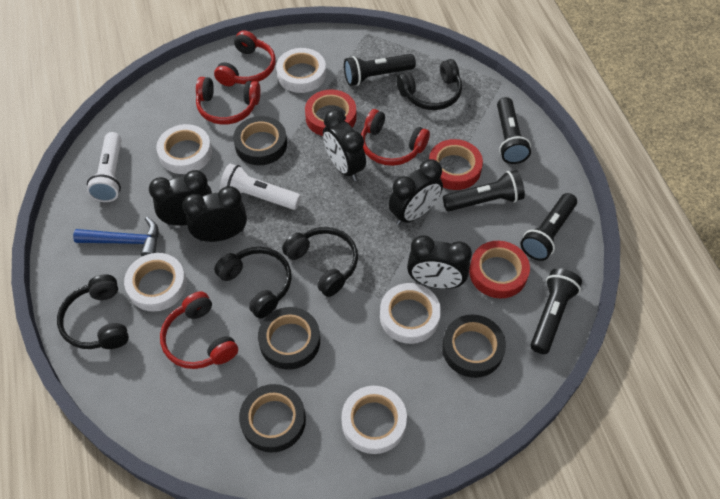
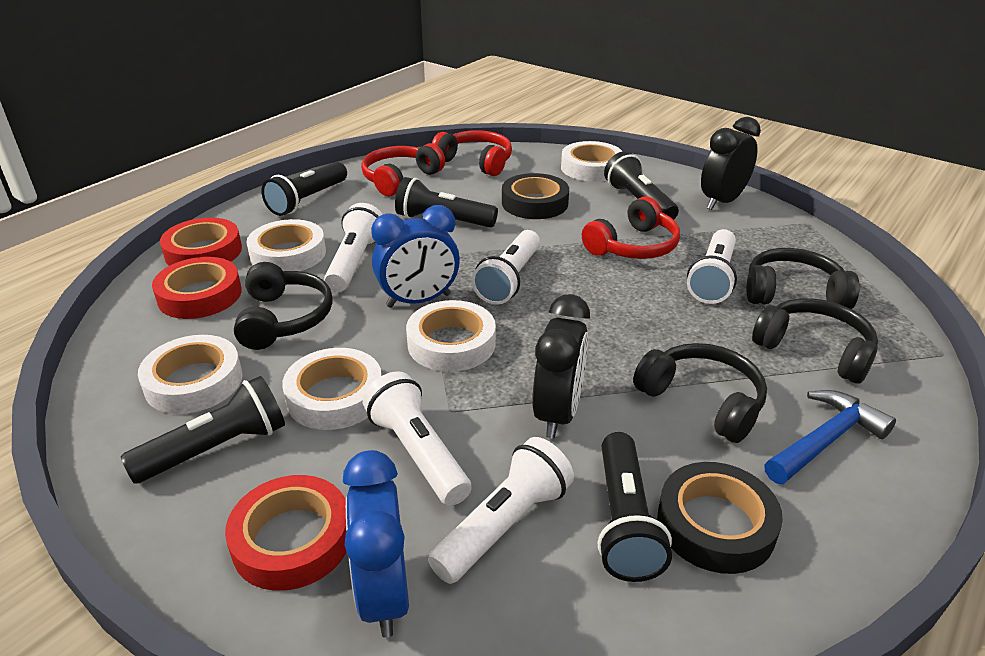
black clock: [149,170,212,226] [182,186,247,242] [323,109,366,181] [388,159,443,225] [407,236,472,289] = 5 -> [532,294,590,439] [701,117,761,210] = 2
black tape: [233,116,287,165] [239,384,306,453] [258,307,320,370] [442,314,506,378] = 4 -> [502,173,569,219] [657,462,783,574] = 2
blue clock: none = 0 -> [343,450,409,638] [371,205,460,308] = 2
red headphones: [160,291,238,369] [196,77,260,125] [214,30,276,86] [361,109,430,166] = 4 -> [361,143,445,196] [432,130,512,176] [582,197,680,259] = 3
white flashlight: [87,132,122,202] [220,163,301,210] = 2 -> [324,203,383,292] [363,371,472,506] [428,437,574,584] [472,230,540,305] [687,229,737,304] = 5

